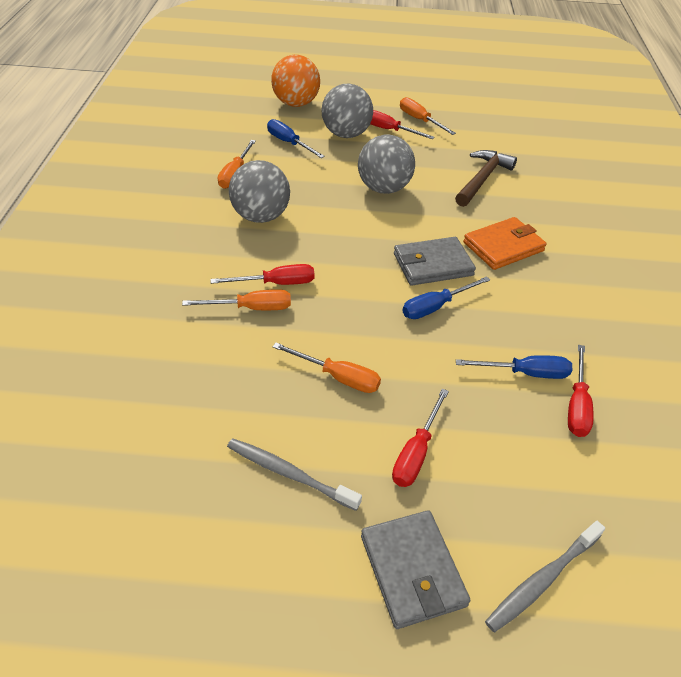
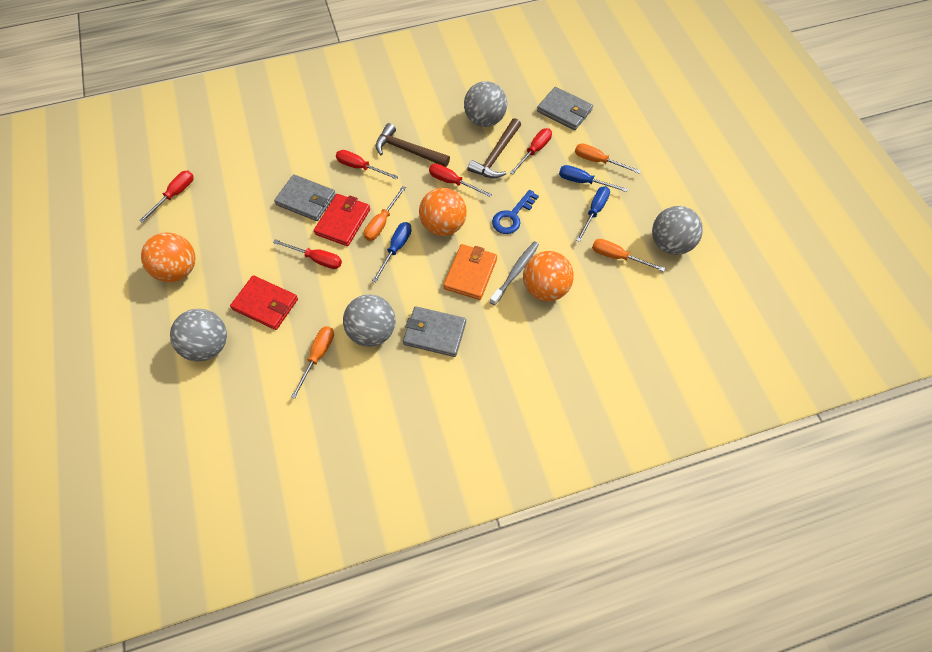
blue key: none = 0 -> [492,190,539,234] = 1
brown hammer: [455,150,517,207] = 1 -> [376,123,450,167] [468,118,521,178] = 2
grey ball: [229,160,290,223] [321,84,373,138] [358,135,415,194] = 3 -> [170,309,227,361] [343,294,396,347] [464,81,507,127] [652,206,703,255] = 4
grey toothbrush: [227,438,362,511] [485,521,605,632] = 2 -> [490,241,539,305] = 1
grey wallet: [361,510,471,629] [394,237,476,286] = 2 -> [274,174,336,221] [403,306,466,357] [537,87,593,130] = 3
orange ball: [271,55,320,107] = 1 -> [141,232,195,282] [419,188,467,236] [523,251,574,301] = 3
red screwdriver: [210,264,315,285] [370,110,435,139] [392,389,449,487] [568,345,593,437] = 4 -> [139,171,194,223] [273,239,342,269] [336,150,398,180] [429,164,492,197] [510,128,552,175] = 5
red wallet: none = 0 -> [230,275,298,330] [314,194,370,246] = 2

